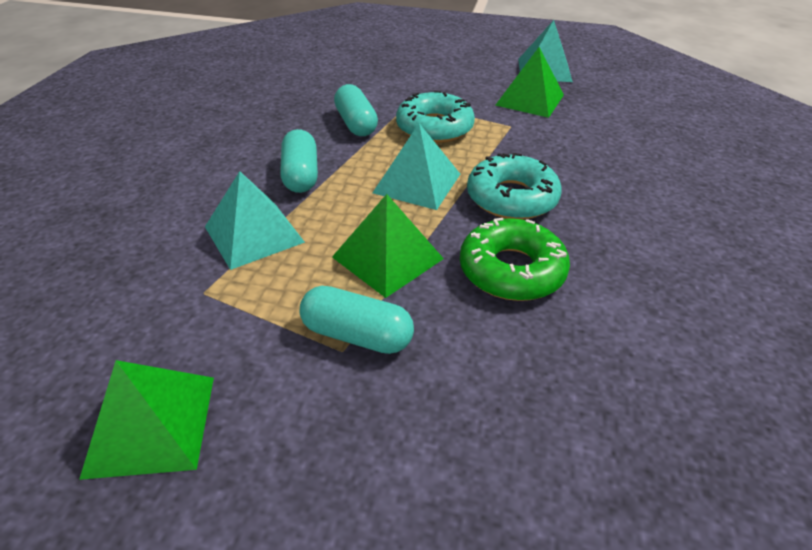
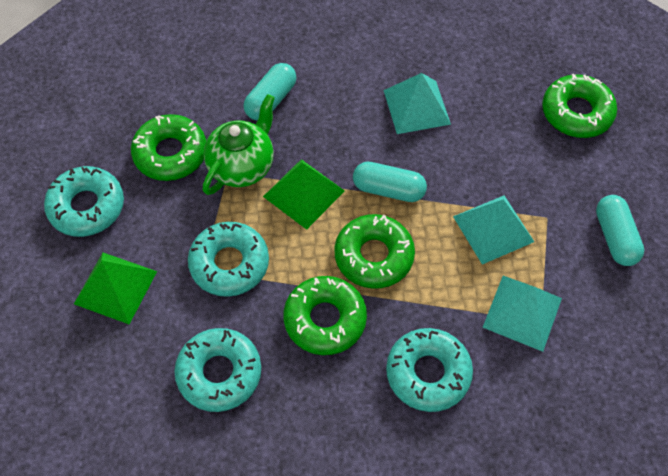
green donut: [460,218,570,301] = 1 -> [131,114,206,181] [283,276,367,355] [334,214,415,289] [542,74,617,138] = 4
green pyramid: [79,360,214,480] [332,194,444,298] [495,47,564,118] = 3 -> [74,252,157,324] [263,159,345,230] = 2
green teapot: none = 0 -> [203,94,275,195] = 1
turquoise donut: [396,91,475,143] [467,153,562,220] = 2 -> [44,166,124,237] [174,328,261,412] [188,222,269,297] [386,328,473,412] = 4

